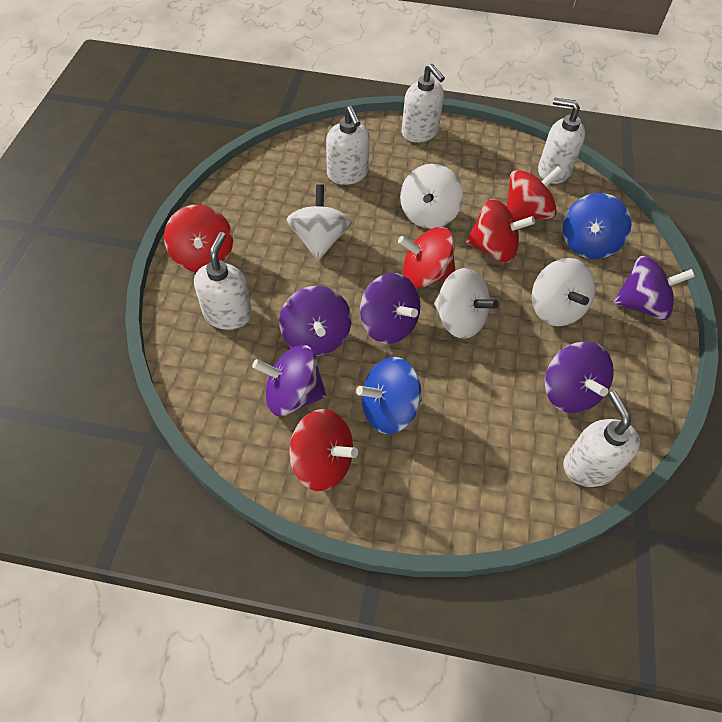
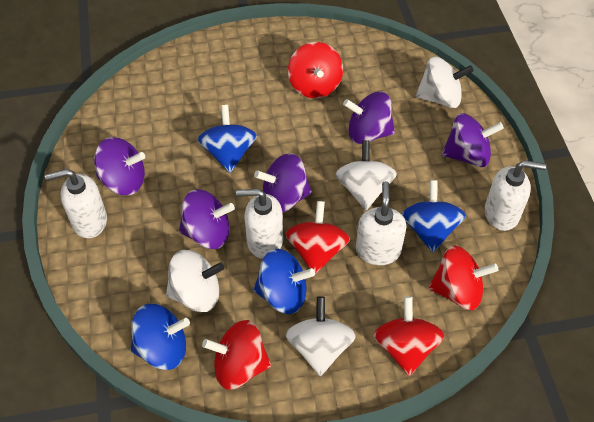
blue spinning top: [356,357,422,434] [563,193,631,259] = 2 -> [130,304,190,370] [197,105,257,173] [253,249,315,314] [401,180,466,253] = 4
white soap dispenser: [194,232,252,330] [326,106,370,185] [402,63,445,143] [538,98,585,184] [563,391,640,487] = 5 -> [45,169,107,238] [236,189,283,259] [356,181,406,265] [485,160,546,231] = 4

